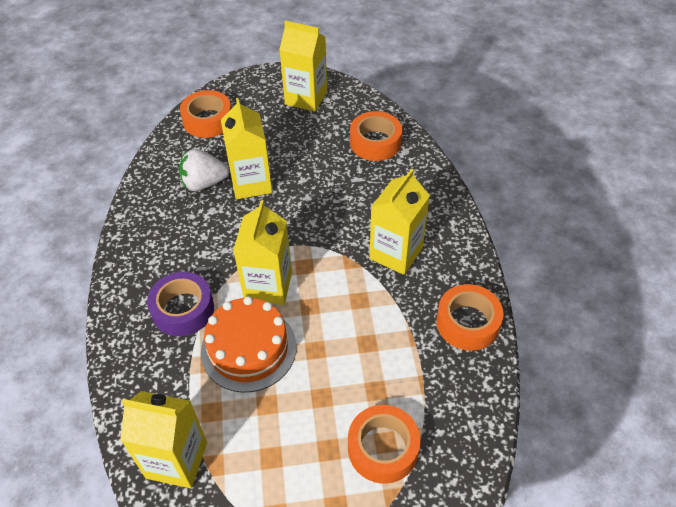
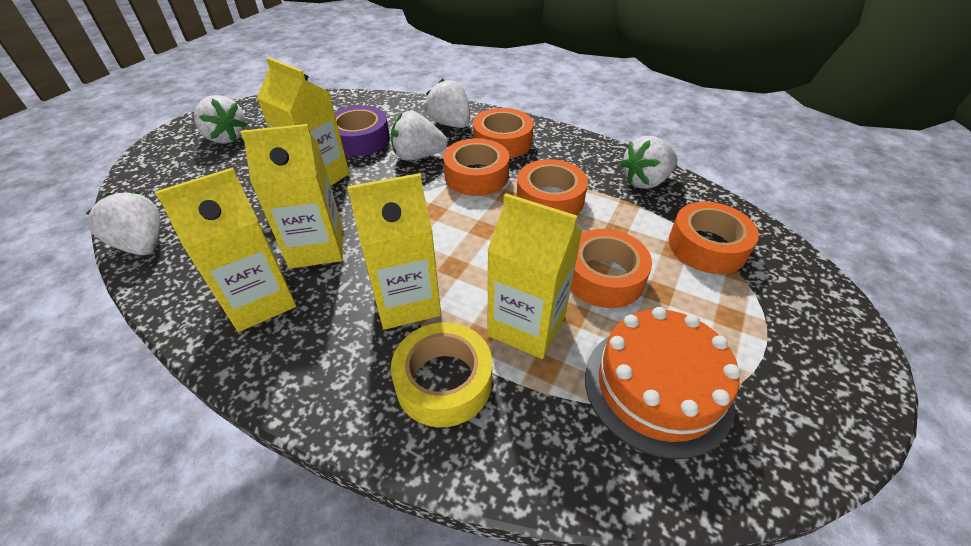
orange tape: [180,90,231,138] [348,405,421,484] [350,111,402,161] [436,284,504,351] = 4 -> [443,138,509,196] [473,108,534,158] [516,159,588,215] [571,229,652,308] [669,202,759,274] = 5
white strawberry: [179,149,229,191] = 1 -> [85,192,160,255] [194,95,247,144] [391,111,448,161] [425,79,470,128] [620,136,677,189] = 5
yellow tape: none = 0 -> [391,322,492,427] = 1

